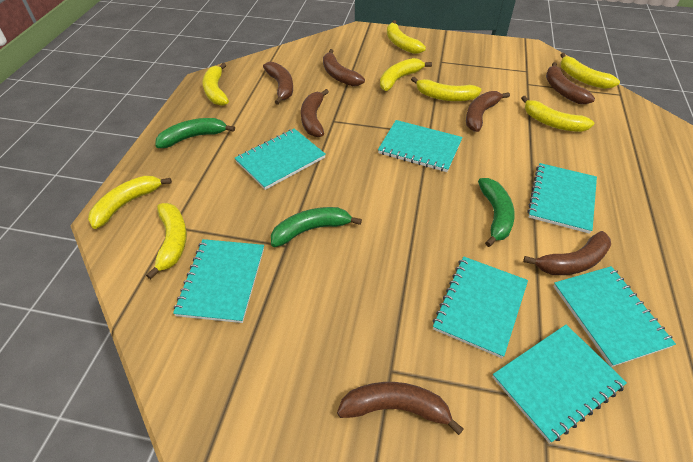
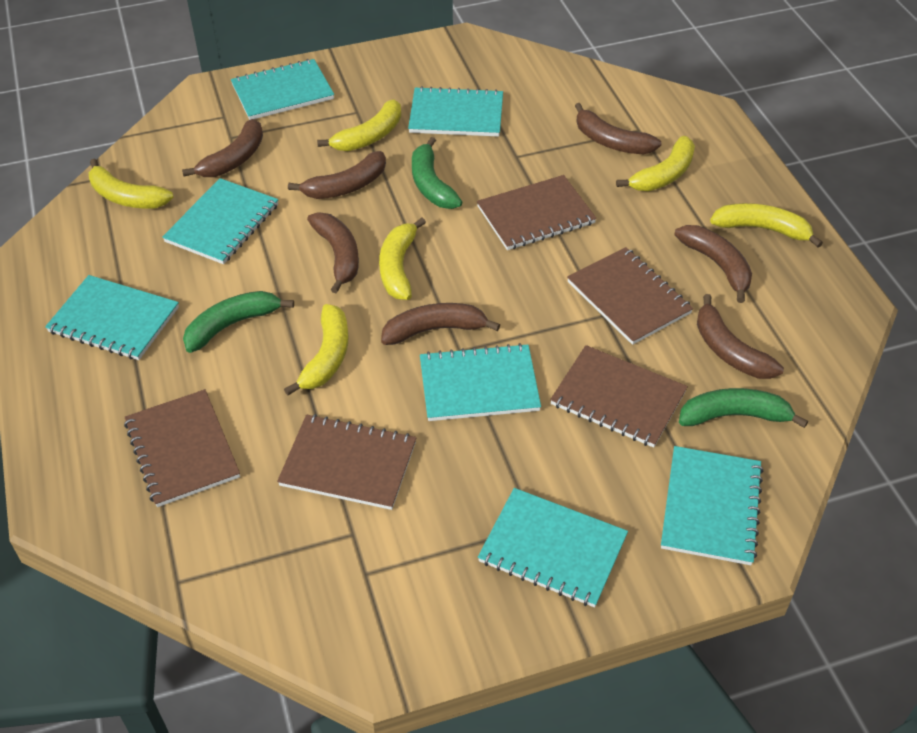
brown notebook: none = 0 -> [124,389,240,507] [277,414,417,510] [477,175,597,250] [550,345,688,448] [567,247,693,345] = 5
yellow banana: [88,176,172,229] [146,203,187,279] [203,63,229,106] [380,58,432,91] [387,20,426,54] [411,77,481,101] [521,96,594,132] [560,53,620,89] = 8 -> [89,158,174,209] [284,304,349,395] [317,99,401,151] [379,218,426,300] [616,136,695,191] [710,203,823,248] = 6

